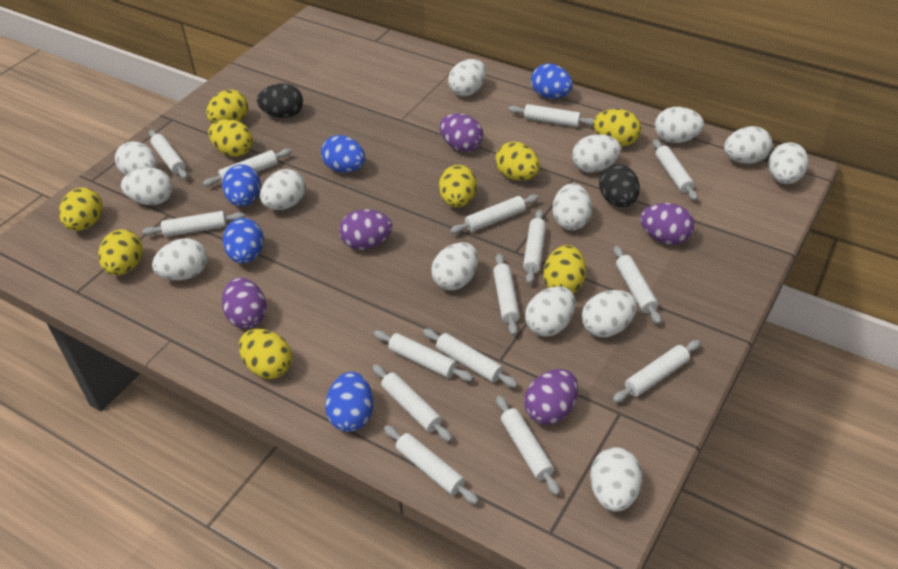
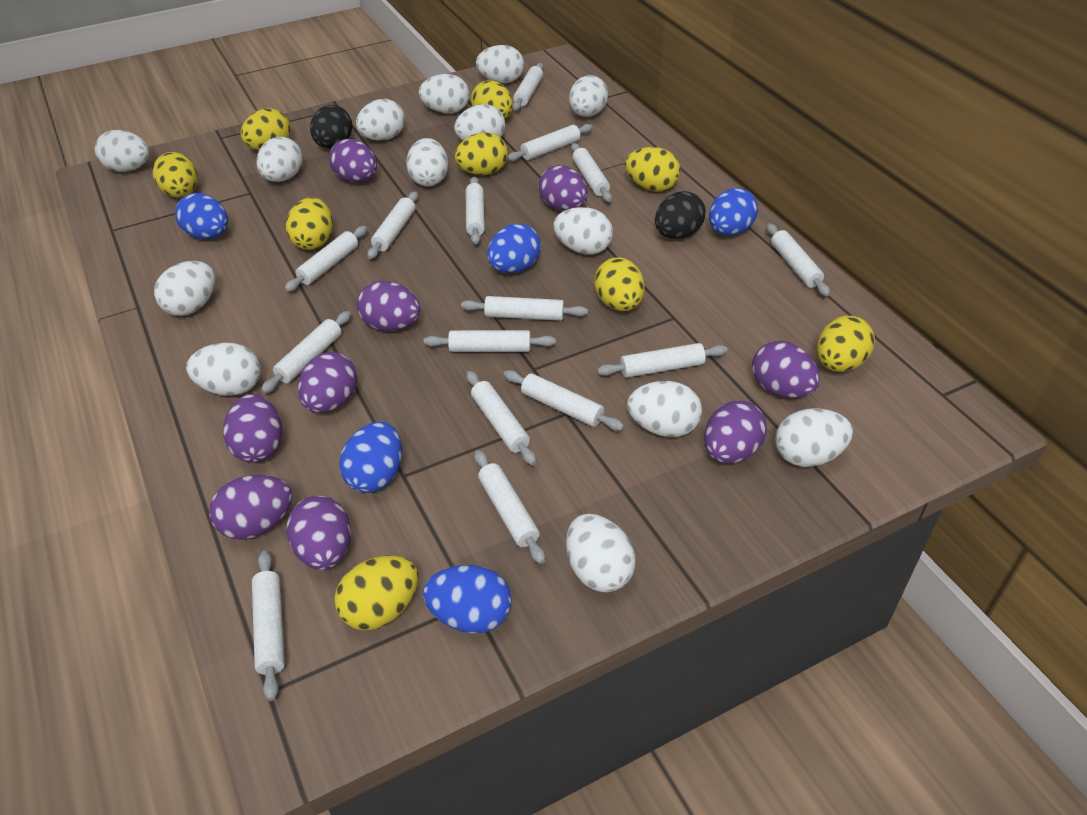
purple egg: [222,277,267,329] [339,209,392,250] [439,113,483,152] [524,369,578,425] [640,203,694,245] = 5 -> [209,475,292,540] [223,394,282,463] [286,496,351,570] [298,352,357,413] [329,139,377,182] [357,281,421,331] [538,165,588,211] [704,401,767,464] [752,341,820,398] = 9

